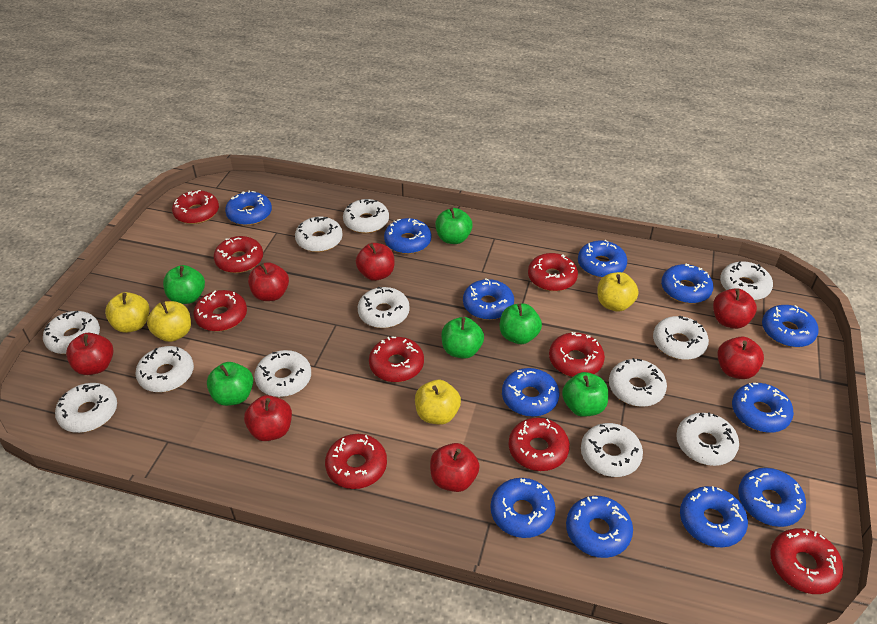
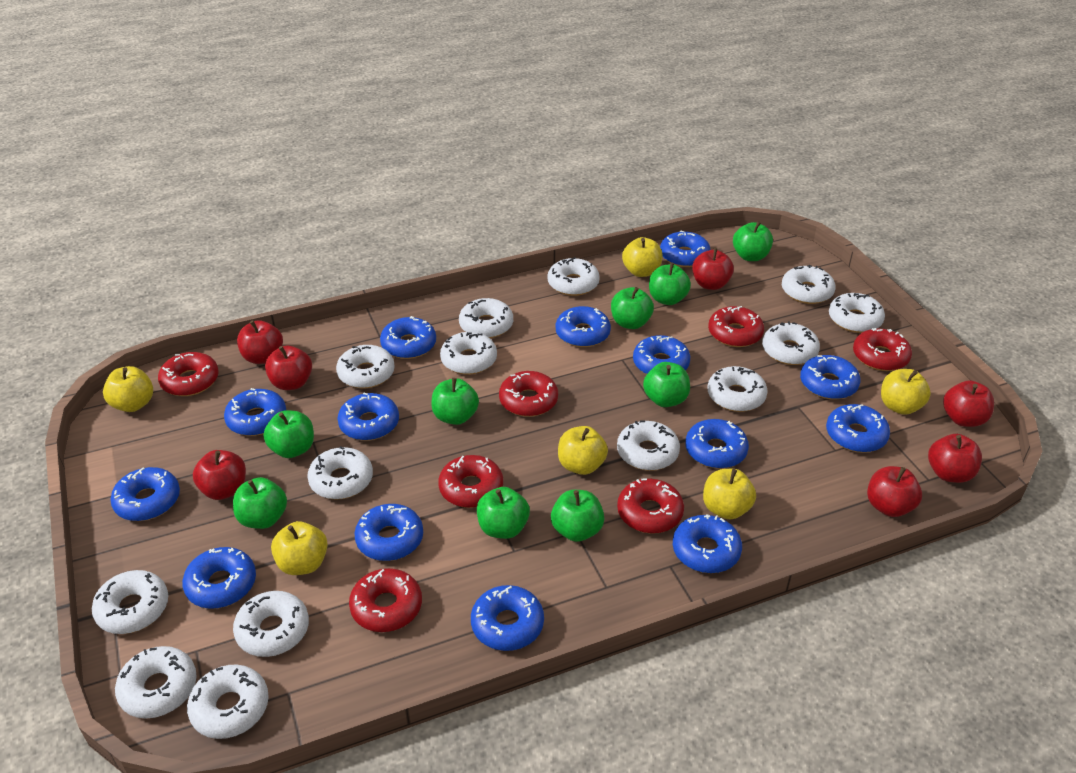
blue donut: [225,190,272,226] [384,218,431,254] [463,279,514,320] [490,478,556,538] [502,368,559,417] [566,496,633,558] [578,240,627,278] [661,264,713,303] [680,486,748,547] [732,383,794,433] [738,468,806,527] [762,305,819,347] = 12 -> [110,467,180,521] [182,547,256,609] [224,388,286,436] [338,393,399,441] [355,504,423,561] [380,316,436,359] [471,585,544,651] [556,306,611,347] [633,335,690,374] [660,230,711,267] [673,514,742,573] [685,419,749,469] [800,355,860,399] [826,404,890,453] = 14
green apple: [163,265,205,304] [207,362,253,406] [435,207,473,244] [441,317,484,359] [500,304,542,344] [562,372,608,417] = 6 -> [233,477,287,529] [263,410,314,458] [431,378,479,425] [477,487,530,539] [551,490,605,542] [611,287,654,329] [643,362,690,407] [649,262,691,305] [733,221,773,261] = 9
red donut: [172,190,219,224] [193,290,247,332] [214,236,263,273] [325,434,387,489] [369,337,424,382] [509,418,570,471] [528,253,578,291] [549,332,605,377] [770,528,843,594] = 9 -> [158,352,219,396] [349,568,422,632] [438,455,503,508] [499,371,558,417] [617,479,684,534] [708,306,764,347] [853,328,912,371] = 7
white donut: [43,311,100,354] [55,383,117,433] [136,346,194,392] [254,350,311,397] [295,217,343,252] [343,199,389,233] [358,287,410,328] [581,423,643,477] [609,358,667,407] [653,316,709,360] [676,412,739,466] [720,261,773,300] = 12 -> [92,570,168,634] [115,646,197,719] [187,665,269,739] [233,591,309,657] [307,446,373,499] [336,345,395,388] [440,332,497,375] [459,298,513,338] [547,257,600,296] [617,421,680,471] [707,366,768,412] [762,321,820,365] [782,265,836,304] [829,293,885,333] = 14
yellow apple: [105,292,150,333] [147,301,191,342] [415,380,461,425] [597,272,639,312] = 4 -> [103,366,153,412] [271,521,328,575] [558,426,608,475] [622,237,662,277] [703,469,756,519] [881,369,931,415] = 6

